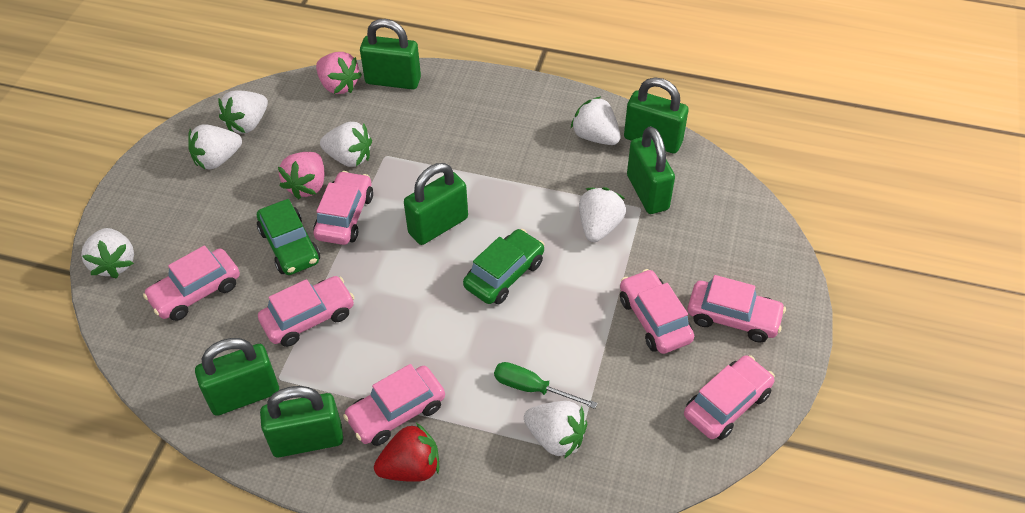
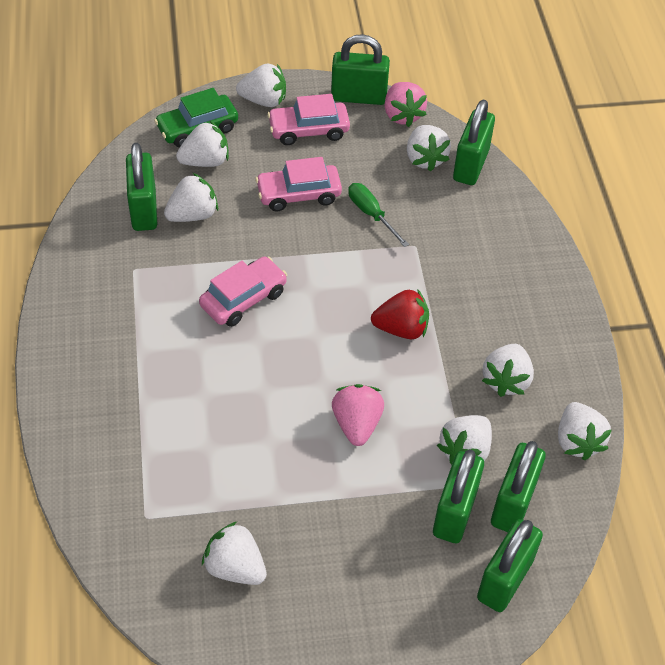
green car: [257,199,320,275] [463,229,544,304] = 2 -> [154,88,238,148] = 1
pink car: [143,245,240,321] [258,276,354,347] [313,171,373,245] [343,364,445,446] [620,269,694,354] [684,355,775,440] [687,275,786,343] = 7 -> [199,256,287,327] [255,157,342,211] [267,94,350,145] = 3
white strawberry: [81,228,134,279] [188,124,242,170] [218,91,268,133] [320,122,372,167] [524,401,587,459] [571,97,621,145] [579,187,626,242] = 7 -> [164,173,218,222] [176,121,229,167] [202,522,267,585] [236,63,286,107] [407,125,451,172] [437,415,492,465] [482,344,534,397] [558,402,612,461] = 8

